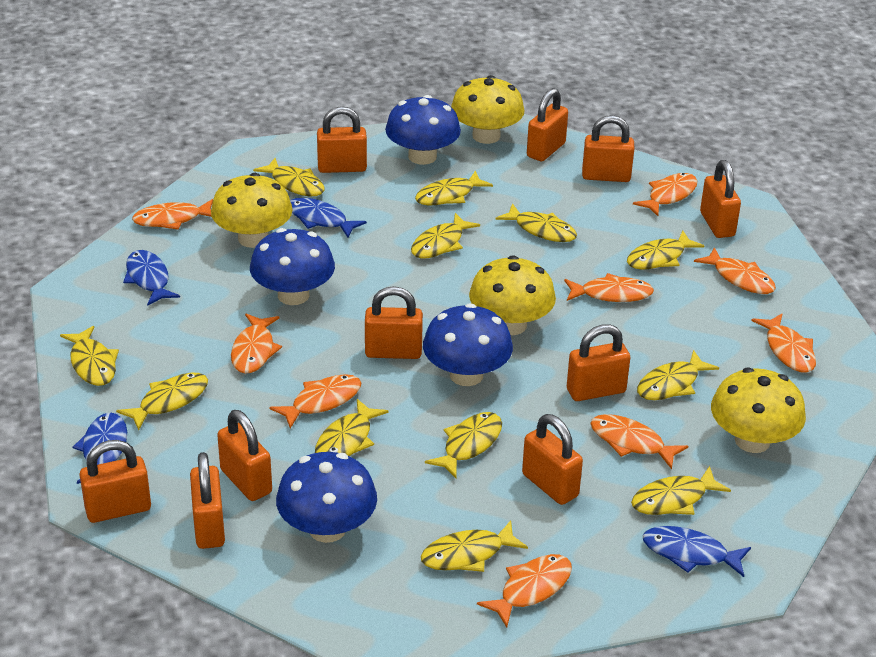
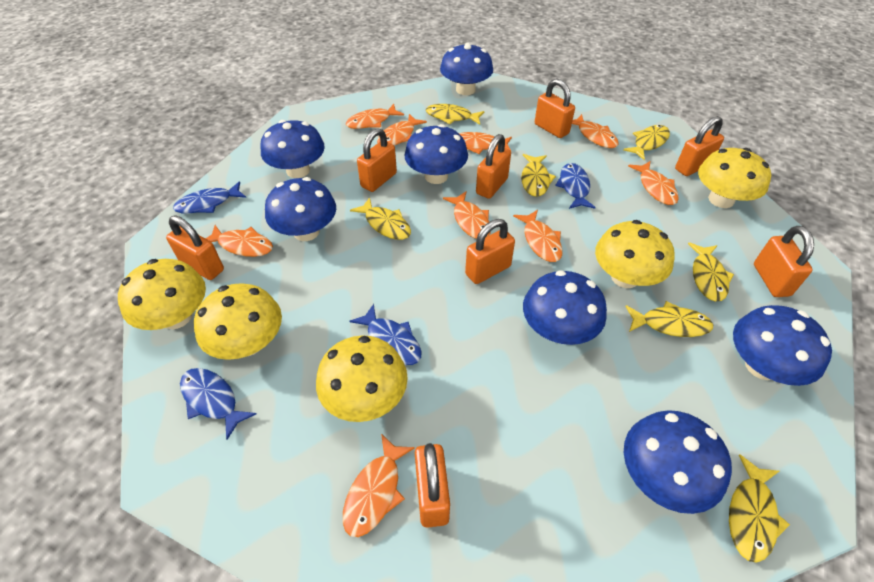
blue mushroom: [250,228,335,305] [276,452,377,543] [385,95,461,165] [423,303,513,386] = 4 -> [261,120,325,178] [265,177,336,241] [404,124,468,184] [440,43,493,95] [523,270,607,345] [624,410,732,514] [733,305,832,386] = 7
orange padlock: [80,440,151,523] [190,452,225,549] [217,410,272,501] [317,106,367,173] [365,286,423,359] [522,414,583,505] [527,88,568,161] [567,325,630,401] [582,115,634,182] [700,160,741,238] = 10 -> [166,216,224,280] [357,128,397,192] [415,443,450,528] [465,219,515,284] [476,134,511,199] [535,79,575,138] [675,116,724,176] [754,226,814,297] = 8
yellow fish: [60,326,119,386] [116,373,208,431] [253,158,325,196] [315,399,389,456] [411,213,480,259] [415,170,493,206] [421,520,528,572] [425,412,502,478] [495,203,577,242] [627,231,704,270] [631,466,731,515] [637,350,719,400] = 12 -> [350,197,411,240] [426,104,485,125] [521,154,556,197] [623,125,670,160] [625,301,713,337] [688,242,734,302] [729,454,790,563] = 7
yellow mushroom: [211,173,293,248] [451,75,525,144] [469,255,556,335] [711,368,806,453] = 4 -> [118,259,206,330] [194,283,282,360] [316,335,408,422] [595,220,675,288] [698,148,771,208] = 5

